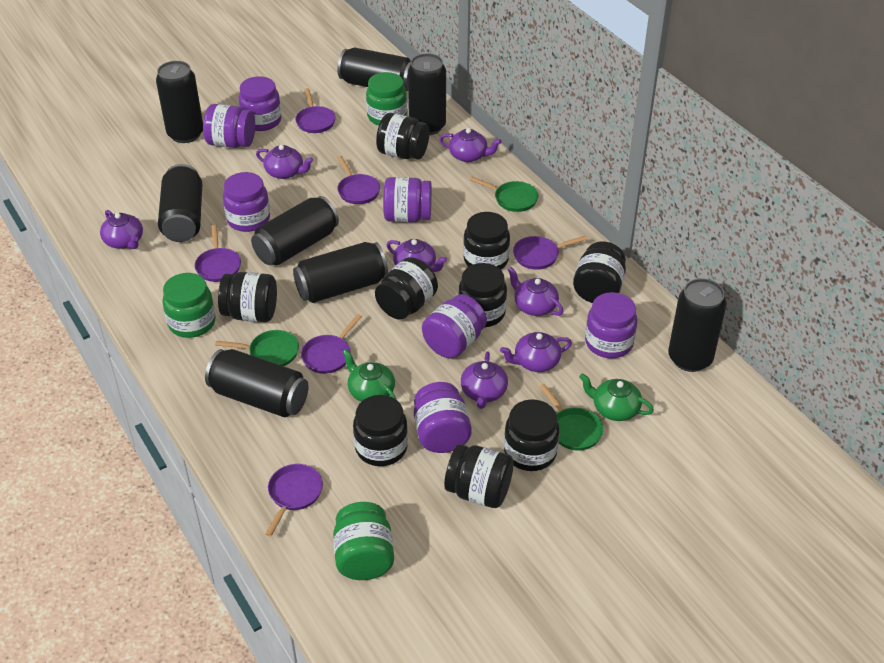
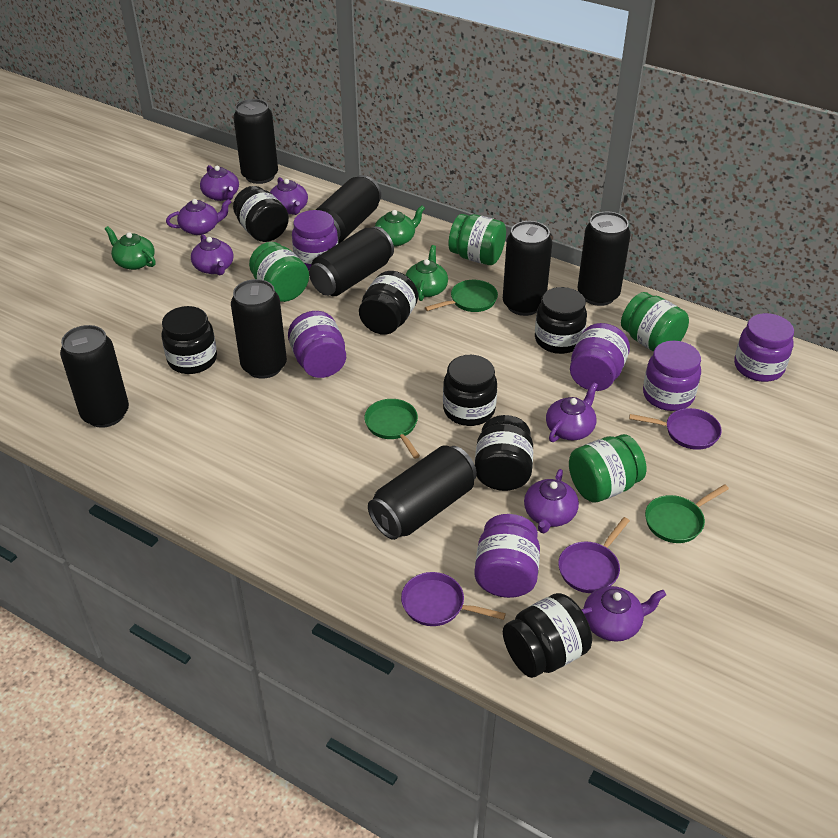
black jar: [218,272,277,322] [353,395,408,466] [375,257,438,320] [376,113,429,160] [444,444,514,508] [458,263,507,327] [463,212,510,270] [504,399,559,471] [573,242,626,303] = 9 -> [161,306,217,374] [233,186,289,242] [359,271,418,335] [443,355,497,426] [475,415,533,491] [503,593,592,678] [535,287,587,354] = 7
green jar: [162,273,216,338] [333,502,394,580] [366,72,407,126] = 3 -> [249,242,309,302] [449,214,506,265] [569,434,646,503] [621,292,689,352] = 4
green teapot: [342,349,396,402] [579,373,654,421] = 2 -> [105,226,156,270] [375,205,425,246] [406,245,448,301] = 3
purple jar: [203,104,255,148] [223,172,270,232] [238,76,282,131] [383,177,432,222] [414,382,472,453] [422,294,487,359] [585,292,638,358] = 7 -> [288,311,346,378] [292,210,338,270] [474,514,540,598] [570,323,630,391] [643,341,701,411] [734,313,794,382] = 6
purple pan: [195,225,241,282] [265,464,323,537] [295,88,336,133] [301,314,362,374] [337,156,380,204] [513,236,587,270] = 6 -> [401,572,506,626] [558,517,630,593] [629,408,722,450] = 3

